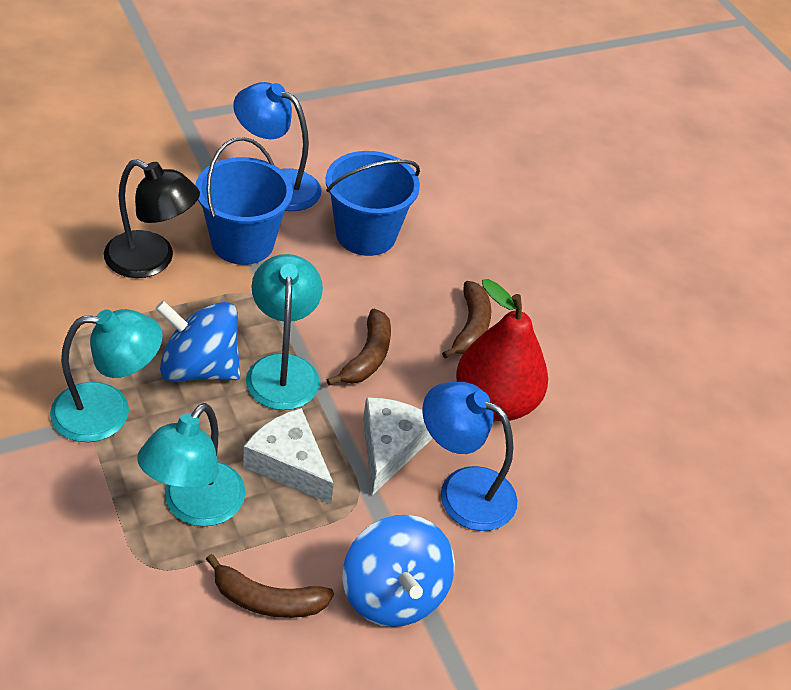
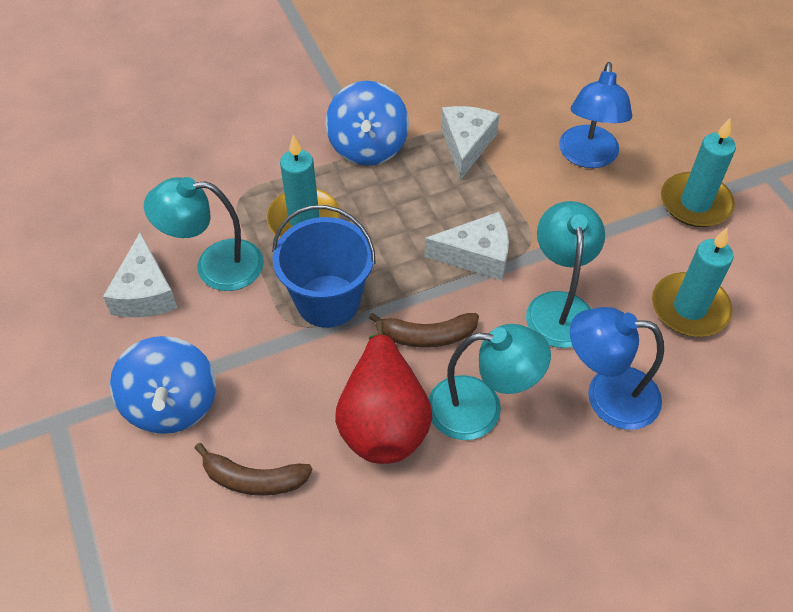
black lamp: [104,159,200,278] = 1 -> none = 0
blue bucket: [195,137,293,265] [326,151,420,256] = 2 -> [272,205,376,328] = 1
brown banana: [206,554,334,618] [326,309,391,386] [442,281,491,359] = 3 -> [195,443,313,496] [369,313,479,348] = 2
turquoise candle: none = 0 -> [267,135,340,238] [652,228,734,337] [661,118,736,227] = 3
white cheese: [243,408,334,504] [363,397,432,495] = 2 -> [103,232,177,317] [424,212,509,280] [441,106,500,180] = 3

